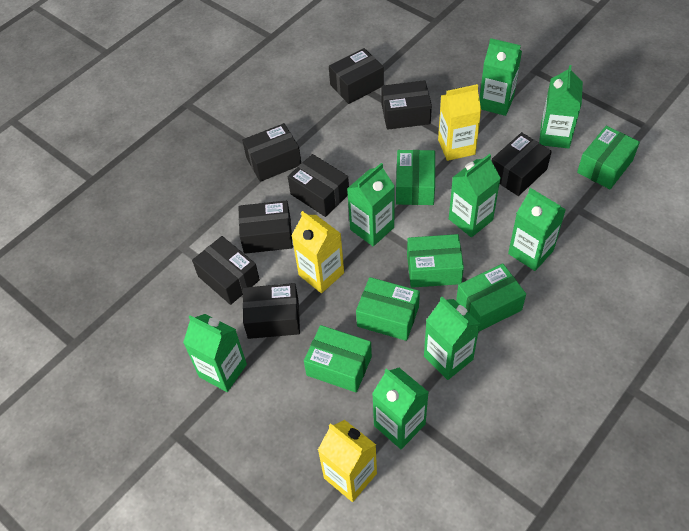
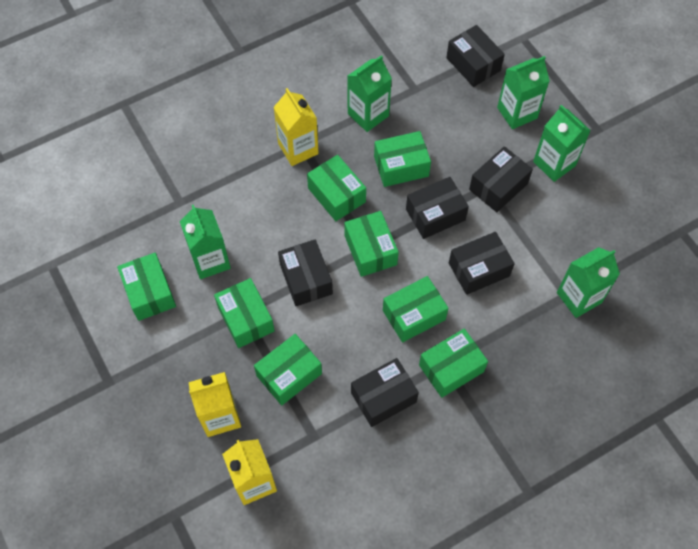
black box: [192,236,260,305] [239,200,293,254] [242,123,301,182] [243,283,300,339] [288,154,349,217] [329,48,384,104] [381,80,432,130] [492,132,552,196] = 8 -> [278,240,333,306] [351,358,419,427] [406,177,469,239] [446,25,505,87] [449,232,515,295] [469,146,533,212] = 6
green box: [304,325,372,393] [356,277,420,341] [396,150,435,205] [407,234,464,288] [456,263,526,332] [577,126,640,189] = 6 -> [117,253,176,321] [214,278,275,348] [254,334,322,405] [307,155,366,221] [344,211,399,277] [374,131,431,187] [383,276,449,342] [419,329,488,398] = 8
green carton: [183,314,247,392] [347,163,395,246] [372,368,429,449] [424,297,480,380] [449,154,501,237] [479,38,522,116] [508,188,566,271] [539,65,583,148] = 8 -> [180,205,231,279] [348,55,392,132] [497,56,550,129] [533,105,591,182] [557,247,620,318] = 5

